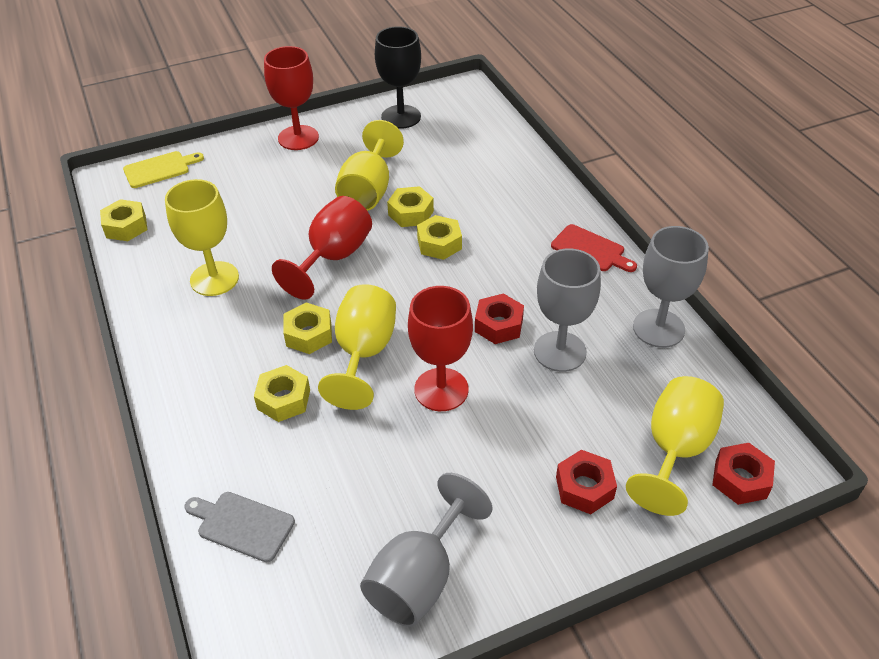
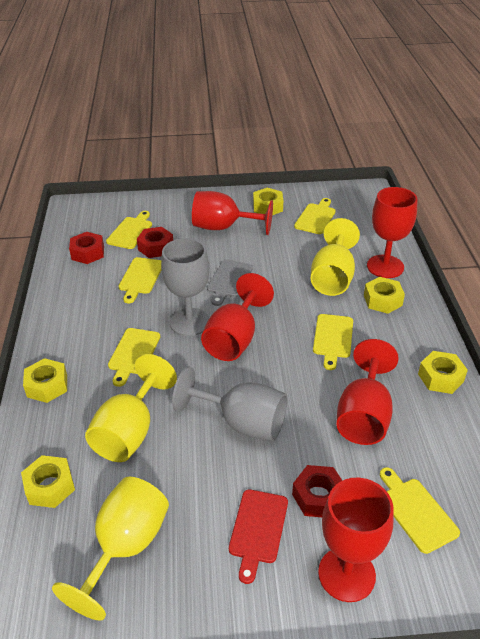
black goblet: [375,26,421,129] = 1 -> none = 0
grey goblet: [360,473,493,627] [534,249,601,372] [633,226,709,348] = 3 -> [161,238,209,336] [172,367,288,441] = 2
red goblet: [264,46,319,150] [272,196,372,299] [408,286,473,411] = 3 -> [192,191,273,235] [201,273,274,361] [318,478,393,602] [336,339,399,445] [367,187,418,278] = 5
yellow cutting board: [123,151,204,188] = 1 -> [106,211,152,249] [108,328,160,387] [119,257,161,303] [294,198,336,234] [313,314,353,370] [380,467,460,554] = 6
yellow goblet: [165,179,239,296] [318,284,396,410] [335,120,404,211] [626,376,724,516] = 4 -> [52,477,169,621] [85,354,177,462] [311,218,360,296] = 3

